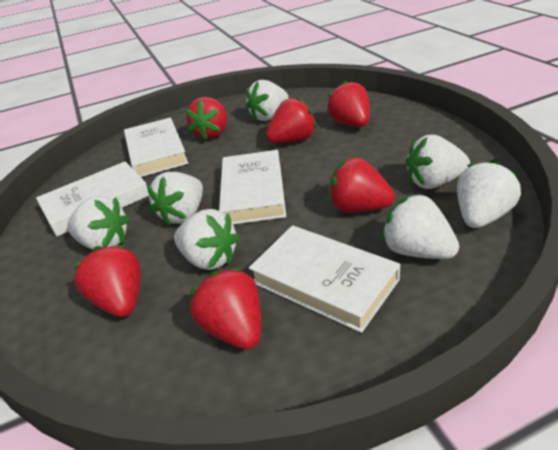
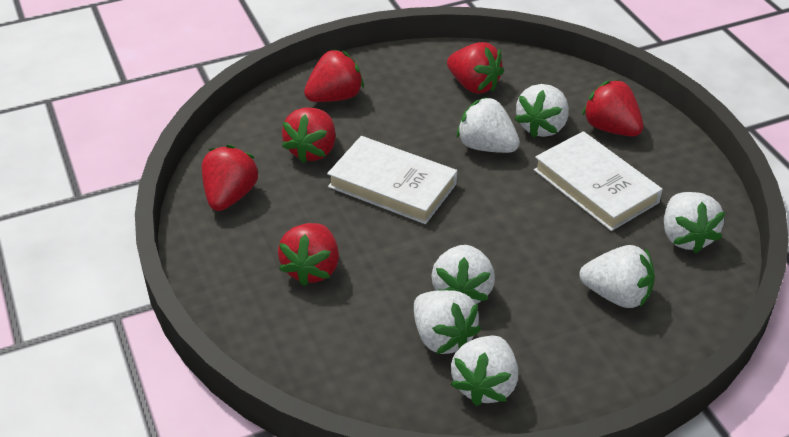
white book: [36,161,149,237] [124,117,188,177] [219,150,286,225] [249,225,400,333] = 4 -> [327,136,457,224] [534,131,663,231] = 2

